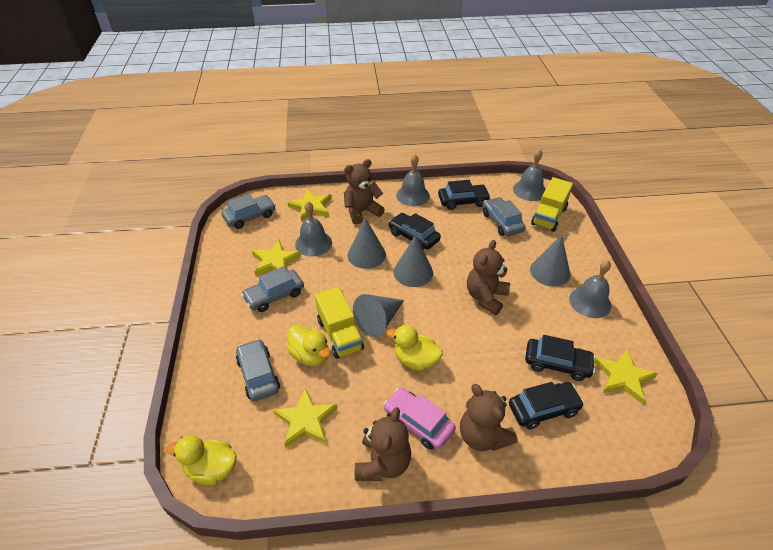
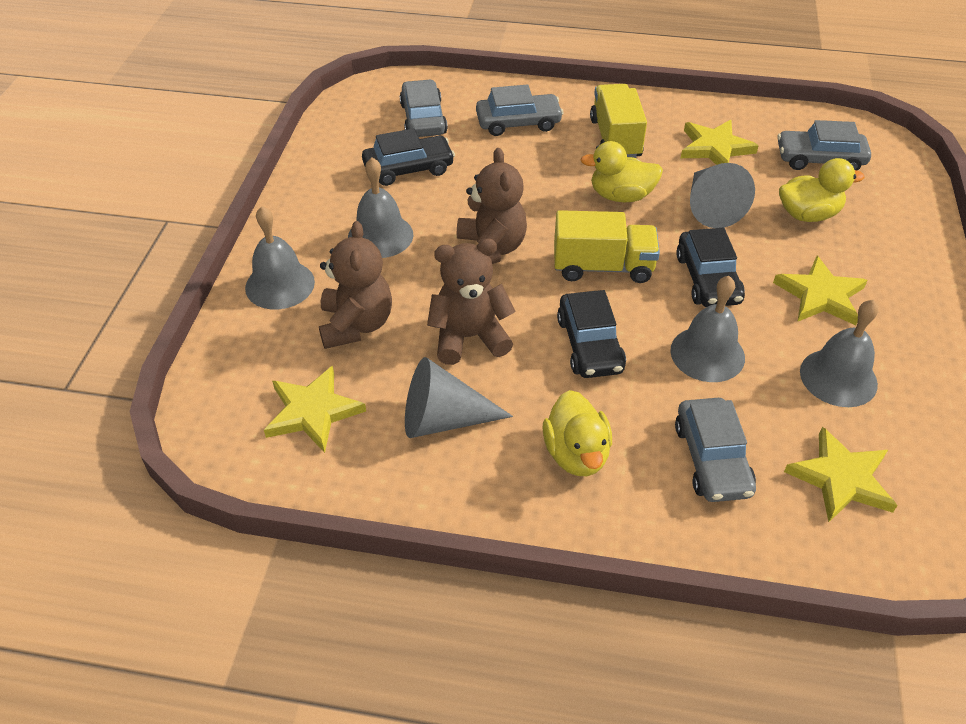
black car: [388,213,441,250] [438,180,491,210] [509,382,584,429] [525,335,595,381] = 4 -> [362,128,455,186] [557,290,626,378] [676,228,745,307] = 3
brown teddy bear: [344,159,385,225] [355,407,411,481] [460,384,518,451] [467,240,510,315] = 4 -> [319,221,392,349] [427,239,516,365] [457,148,527,264] = 3
grey cone: [348,218,386,269] [353,294,404,337] [394,235,433,287] [530,235,570,287] = 4 -> [405,357,513,438] [690,163,755,228] = 2
pink car: [384,388,456,450] = 1 -> none = 0

